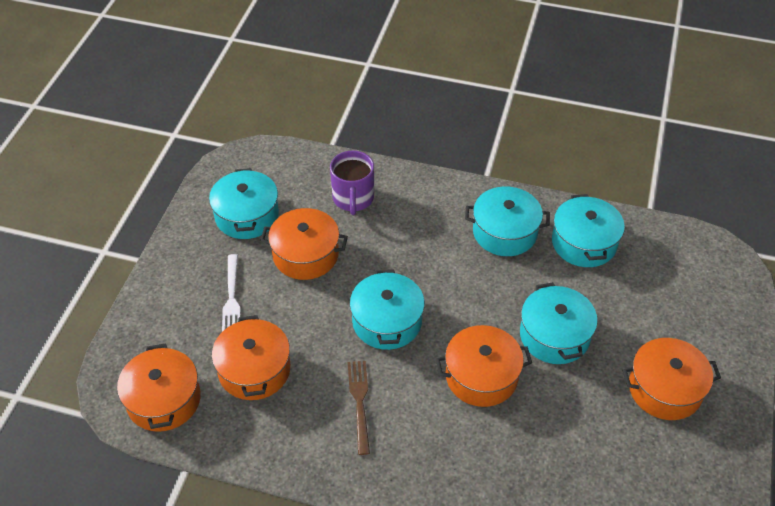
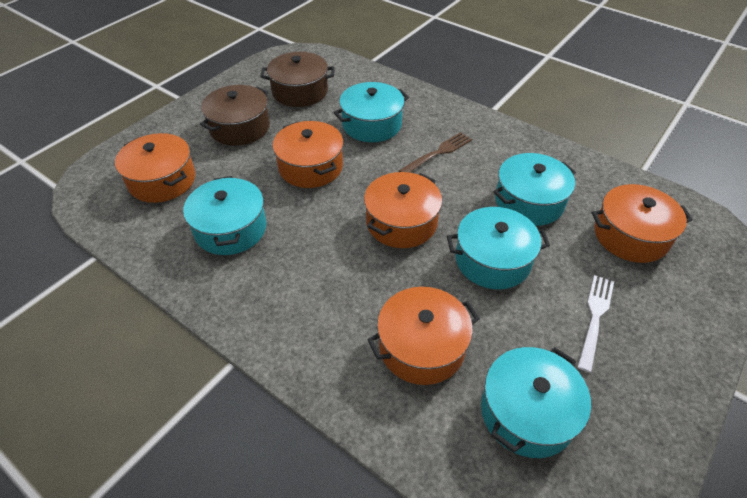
brown pot: none = 0 -> [200,85,270,146] [260,52,335,107] = 2
purple mug: [330,151,374,215] = 1 -> none = 0

